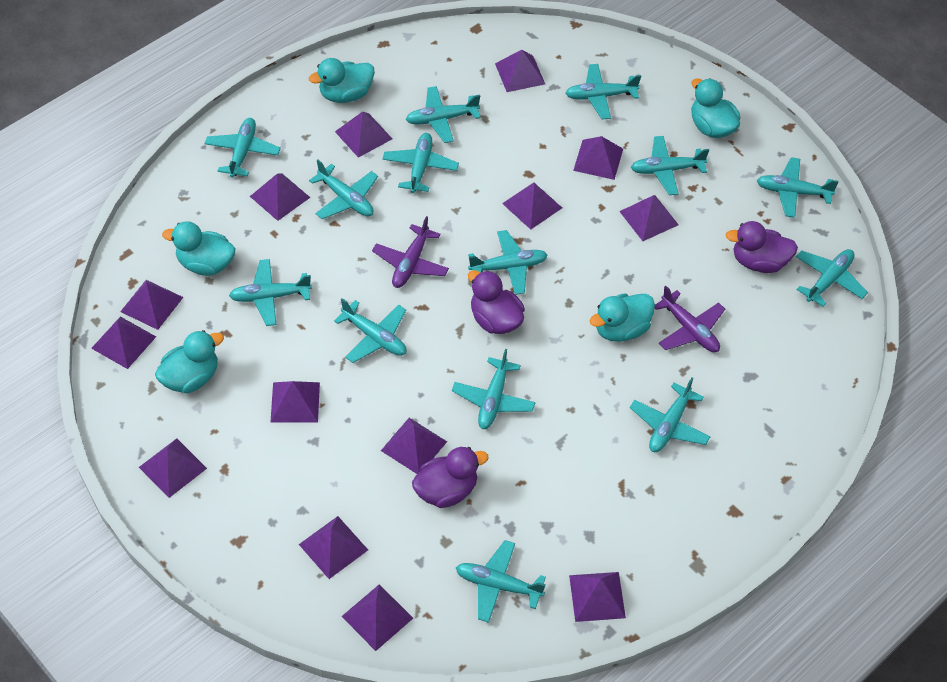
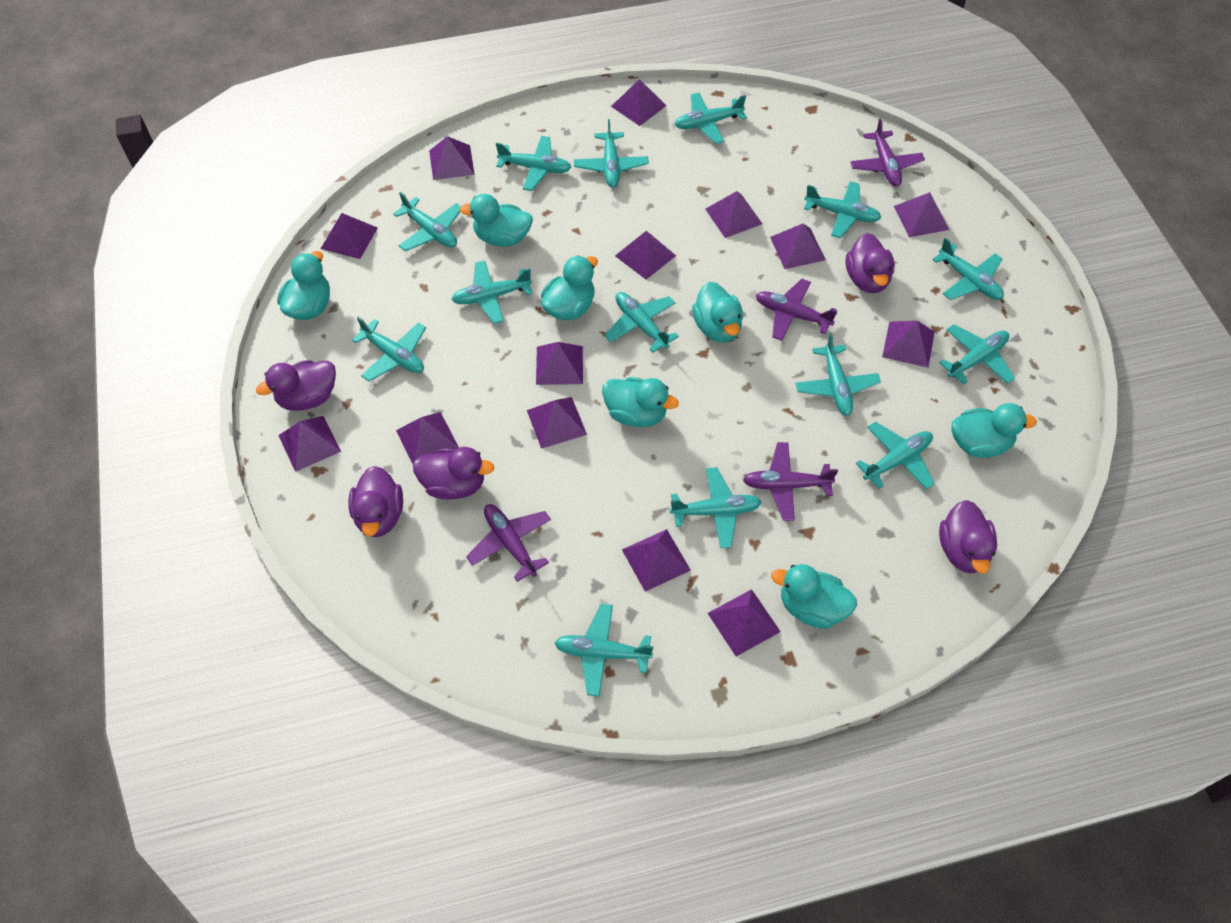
purple duck: [412,447,489,508] [468,270,525,334] [726,221,798,273] = 3 -> [256,360,336,411] [348,466,403,537] [413,447,494,500] [846,233,895,293] [939,500,997,574] = 5
purple plane: [372,216,449,288] [655,286,725,352] = 2 -> [466,504,551,582] [743,442,838,521] [756,279,837,341] [850,119,925,187] = 4
turquoise duck: [155,330,224,393] [162,221,236,276] [309,58,375,103] [590,294,655,342] [691,78,740,138] = 5 -> [277,251,330,320] [460,194,533,247] [541,256,598,320] [602,377,679,427] [692,282,743,343] [771,564,857,629] [951,403,1037,458] = 7

